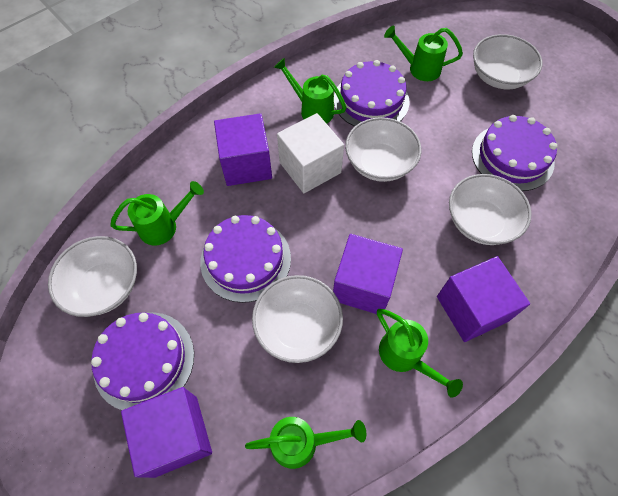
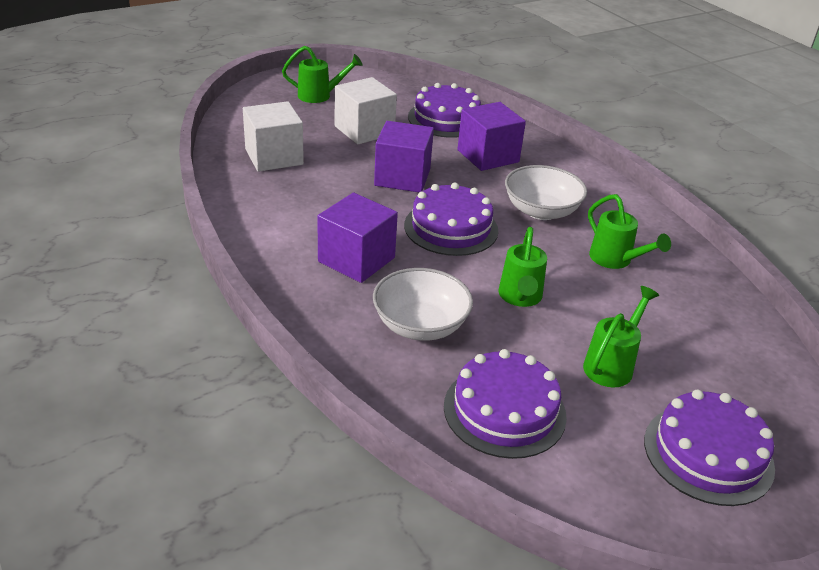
green watering can: [111,181,204,245] [245,417,366,469] [274,57,346,124] [377,309,463,398] [384,26,463,81] = 5 -> [282,46,363,103] [498,227,547,307] [583,286,659,387] [588,194,671,269] = 4
purple cube: [121,387,212,478] [214,113,272,186] [333,234,403,315] [437,256,530,342] = 4 -> [317,192,398,283] [374,121,434,192] [457,102,526,171] = 3
white bowl: [48,236,137,317] [252,275,343,363] [345,117,422,182] [449,174,532,245] [473,34,543,90] = 5 -> [373,268,473,341] [505,165,587,220] = 2
white cube: [277,113,344,193] = 1 -> [243,101,304,172] [335,77,397,145] = 2

